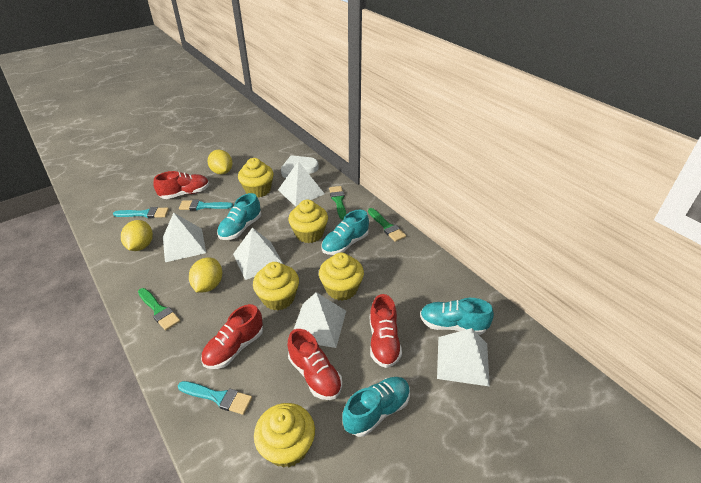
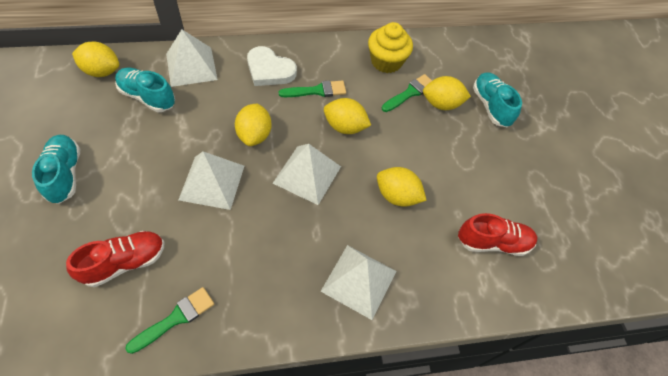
red shoe: [153,171,209,199] [201,304,263,369] [288,329,342,400] [370,294,402,368] = 4 -> [66,231,165,287] [458,213,537,256] = 2
turquoise brush: [113,207,169,218] [178,381,252,415] [179,200,233,210] = 3 -> none = 0
turquoise shoe: [217,193,261,240] [321,210,369,255] [342,377,410,437] [420,298,494,335] = 4 -> [32,135,80,204] [115,68,175,112] [473,73,522,127] = 3
white pyramid: [163,213,206,262] [233,227,283,280] [278,161,325,207] [293,292,346,348] [437,328,490,387] = 5 -> [166,29,218,87] [178,151,244,210] [273,144,341,205] [321,245,397,320] = 4
yellow cupcake: [238,158,274,197] [253,262,299,310] [254,403,315,468] [288,199,328,243] [319,253,364,301] = 5 -> [368,22,413,73] = 1
yellow lemon: [121,220,153,251] [189,258,222,293] [208,150,232,174] = 3 -> [72,42,119,77] [235,103,272,146] [324,98,371,134] [377,167,427,207] [423,76,471,110] = 5

